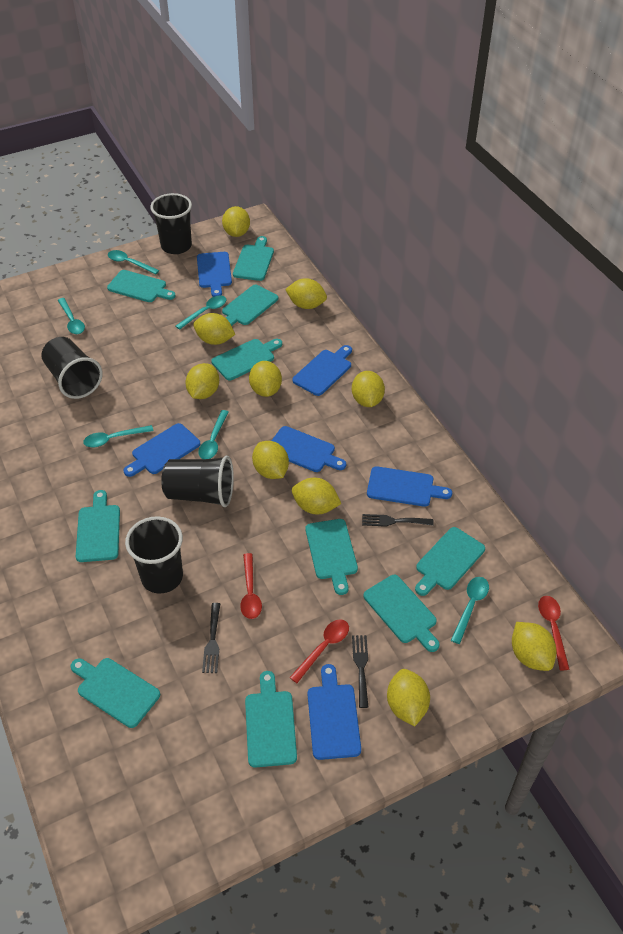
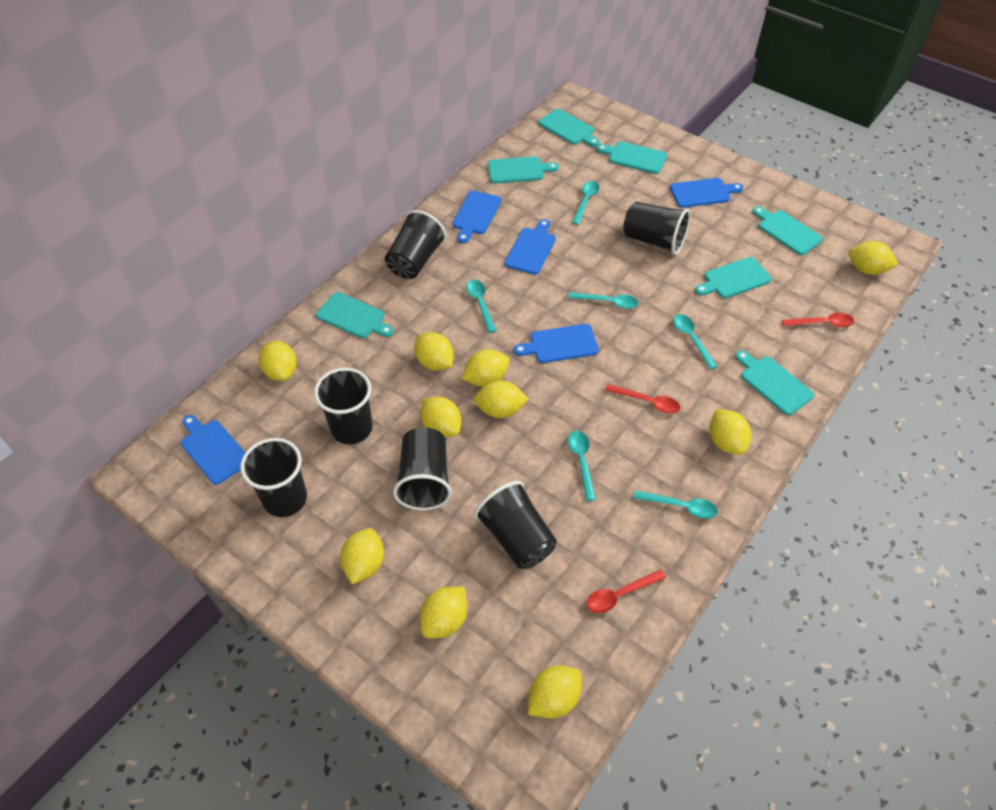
black cup: [41,337,103,399] [125,516,183,594] [150,193,192,254] [161,456,234,507] = 4 -> [240,438,307,517] [314,368,372,444] [385,210,447,279] [393,427,452,510] [474,481,557,569] [623,202,690,255] = 6
black fork: [202,603,220,673] [352,635,368,708] [362,514,434,527] = 3 -> none = 0
blue cutting board: [124,423,200,477] [197,252,232,297] [271,426,346,472] [292,345,352,396] [308,664,361,760] [367,466,452,507] = 6 -> [180,415,246,485] [452,191,501,243] [505,219,556,275] [514,324,599,363] [670,178,743,208] = 5
turquoise cutting board: [70,658,160,728] [76,490,120,562] [107,270,176,302] [211,339,282,381] [222,285,278,326] [233,236,274,281] [245,671,297,768] [305,519,358,595] [364,575,440,652] [415,527,485,596] = 10 -> [316,292,394,338] [488,157,559,183] [538,109,600,147] [597,141,667,174] [695,257,772,298] [735,350,814,415] [752,206,823,255] = 7

